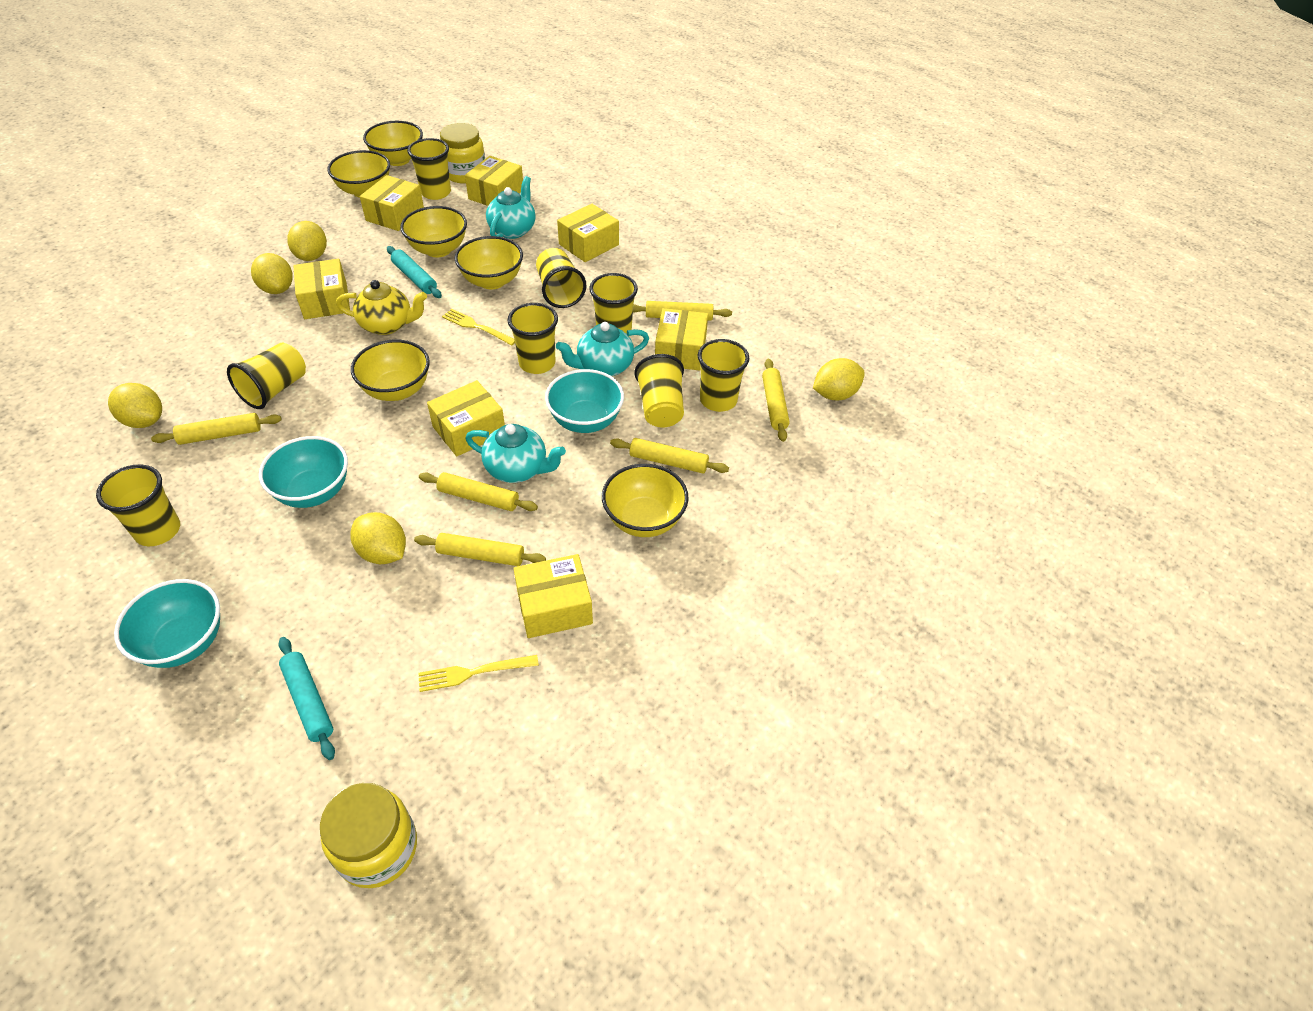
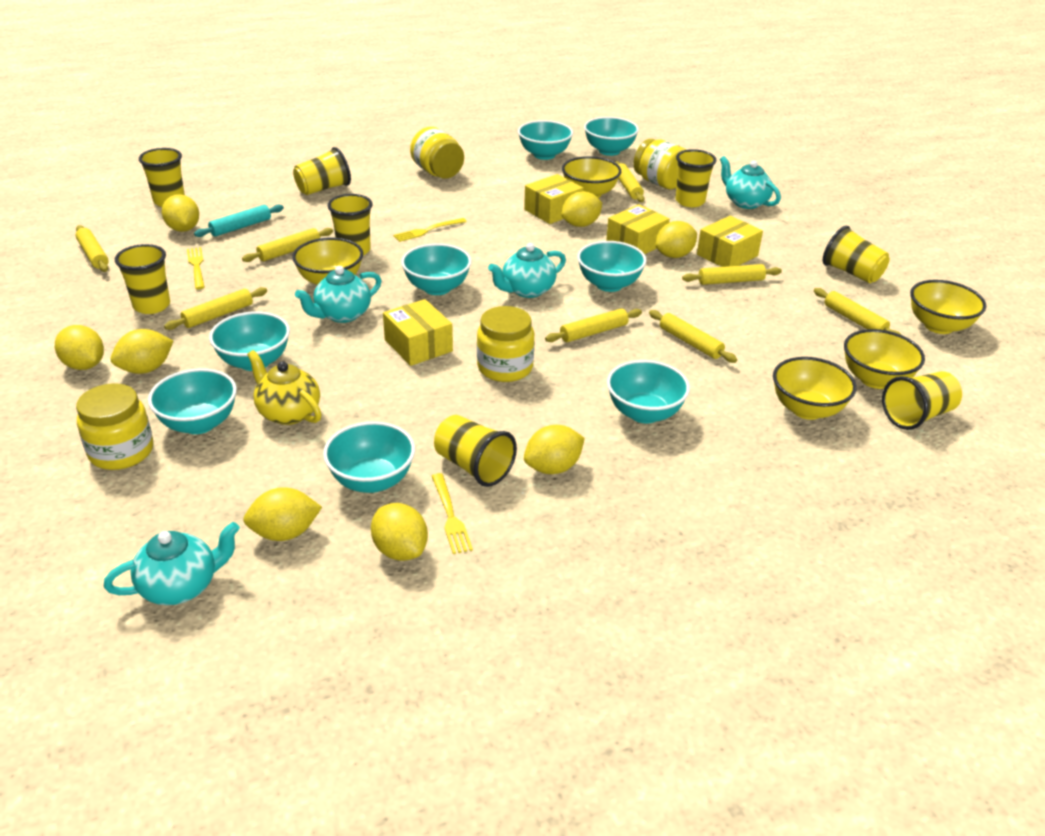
turquoise bowl: [114,579,220,668] [259,436,348,508] [545,369,624,433] = 3 -> [148,368,237,434] [209,311,290,371] [323,421,415,493] [401,243,472,295] [518,120,573,160] [577,241,647,292] [584,117,639,156] [607,360,690,424] = 8
turquoise rolling pin: [278,637,335,760] [387,246,442,298] = 2 -> [194,205,284,237] = 1
turquoise teapot: [465,424,566,483] [486,176,536,239] [556,322,649,376] = 3 -> [104,522,240,605] [295,266,382,323] [488,243,566,298] [720,156,781,209] = 4
yellow bowl: [327,150,390,198] [351,340,430,401] [363,121,423,166] [400,206,467,257] [454,236,523,290] [602,464,689,537] = 6 -> [292,237,363,285] [562,156,621,198] [773,357,857,420] [844,329,925,389] [910,280,986,334] = 5
yellow box: [294,259,350,319] [360,175,424,231] [427,380,505,456] [465,156,523,206] [513,554,593,638] [557,204,619,262] [655,308,708,371] = 7 -> [383,299,453,366] [524,174,584,224] [606,204,670,254] [697,216,763,267] = 4
yellow fork: [418,655,539,692] [442,309,515,346] = 2 -> [187,247,205,289] [393,218,467,242] [432,473,473,554] = 3
yellow jar: [320,783,417,888] [440,123,485,184] = 2 -> [76,384,153,470] [410,127,464,178] [477,306,534,382] [633,139,686,189] = 4
yellow lemon: [108,383,162,428] [251,253,293,294] [287,221,327,261] [351,512,406,564] [813,358,865,400] = 5 -> [55,325,104,370] [111,329,173,374] [162,194,199,232] [243,487,322,541] [371,503,428,561] [524,425,585,474] [561,191,602,227] [655,221,697,258] = 8
yellow rolling pin: [151,413,282,445] [414,533,546,566] [419,472,538,511] [610,438,729,473] [633,301,732,321] [762,359,790,442] = 6 -> [76,225,109,272] [164,287,267,330] [242,228,333,262] [545,308,642,342] [615,161,644,202] [649,310,737,363] [682,264,782,285] [814,288,901,335] = 8

